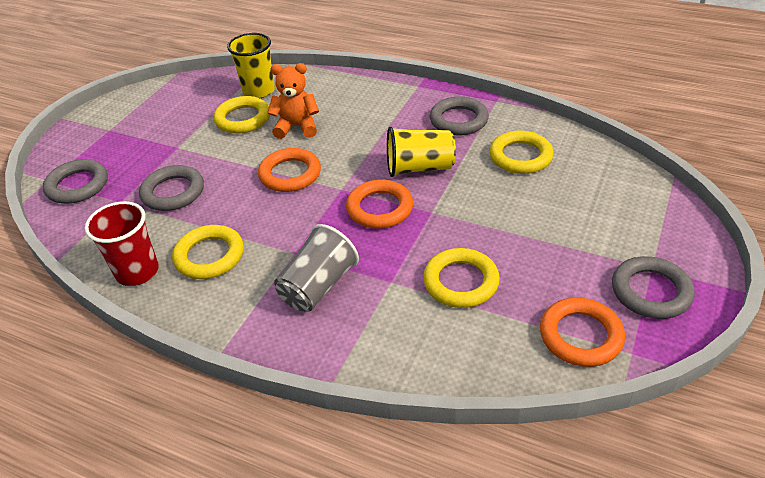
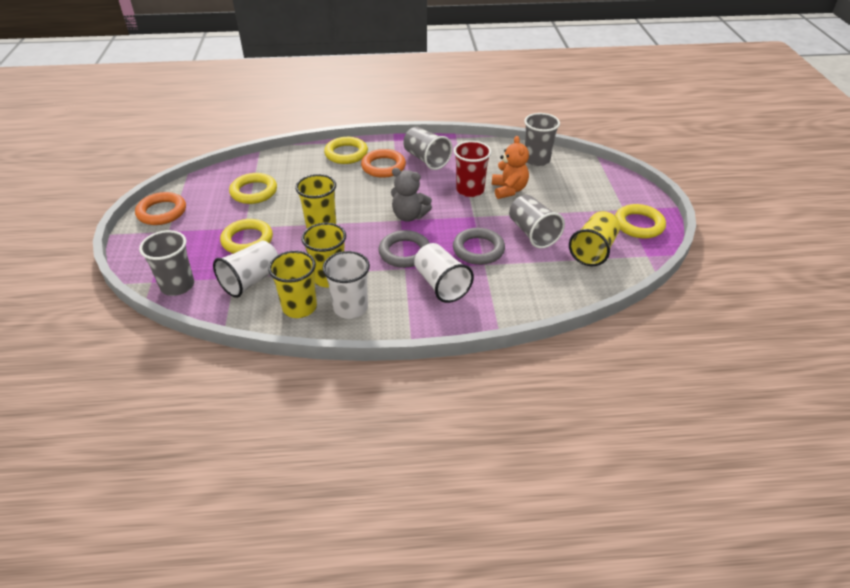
grey cup: [274,224,359,312] = 1 -> [139,230,194,296] [403,127,453,170] [509,195,565,249] [524,113,560,166] = 4
grey ring: [43,159,108,204] [139,165,204,211] [430,97,489,135] [612,256,695,319] = 4 -> [378,230,429,268] [453,228,505,265] = 2
grey teddy bear: none = 0 -> [391,168,432,222] = 1
orange ring: [258,148,321,192] [346,180,413,229] [540,298,625,367] = 3 -> [135,192,186,225] [361,149,406,178] = 2
white cup: none = 0 -> [213,241,278,298] [322,251,370,319] [414,243,474,303] = 3
yellow cup: [227,33,275,98] [387,127,456,177] = 2 -> [268,251,317,318] [295,174,336,228] [301,223,346,287] [569,211,620,266] = 4

